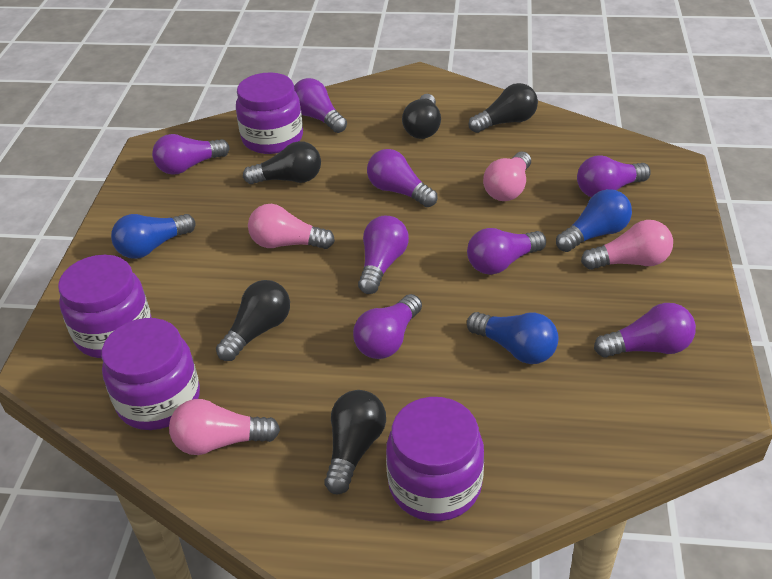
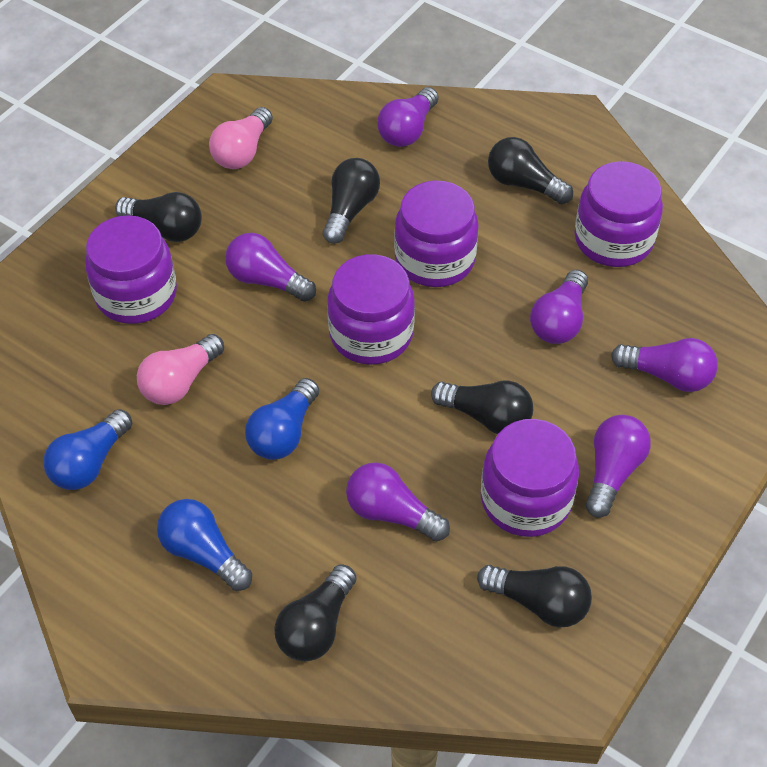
black light bulb: [216,280,290,361] [243,141,321,184] [324,390,386,494] [402,94,441,139] [469,83,538,133] = 5 -> [115,192,202,242] [274,564,357,662] [323,158,380,244] [431,380,533,434] [477,565,592,628] [488,137,573,204] = 6
pink light bulb: [169,399,280,455] [248,204,335,249] [483,152,531,201] [581,220,673,270] = 4 -> [137,334,224,405] [209,107,273,169] = 2
purple jar: [58,255,152,358] [102,318,200,430] [236,72,303,154] [386,397,484,521] = 4 -> [85,215,177,324] [327,254,415,365] [394,181,479,287] [481,419,579,537] [575,161,663,267] = 5
purple light bulb: [152,134,230,175] [294,78,347,133] [353,294,422,359] [358,216,409,294] [367,149,437,207] [467,228,546,275] [577,155,651,197] [594,303,696,358] = 8 -> [225,233,316,302] [346,463,450,541] [377,87,439,147] [530,270,588,344] [586,415,651,518] [611,338,718,392] = 6

